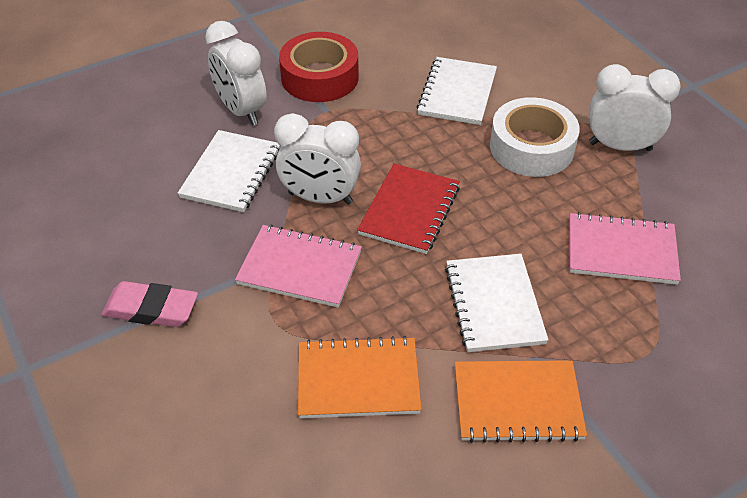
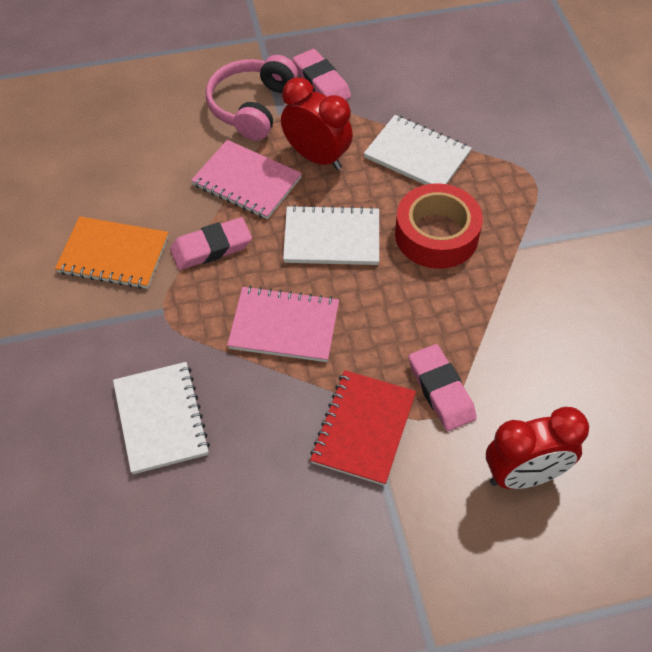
orange notebook: [298,336,421,418] [455,360,587,443] = 2 -> [55,216,169,289] = 1
pink eraser: [101,281,198,327] = 1 -> [170,217,252,270] [293,49,351,100] [408,344,477,431] = 3
pink headphones: none = 0 -> [206,55,298,141] = 1
red clock: none = 0 -> [281,78,353,170] [486,407,589,489] = 2
white clock: [205,21,267,126] [274,113,361,204] [589,64,681,151] = 3 -> none = 0
white tape: [490,97,580,177] = 1 -> none = 0

